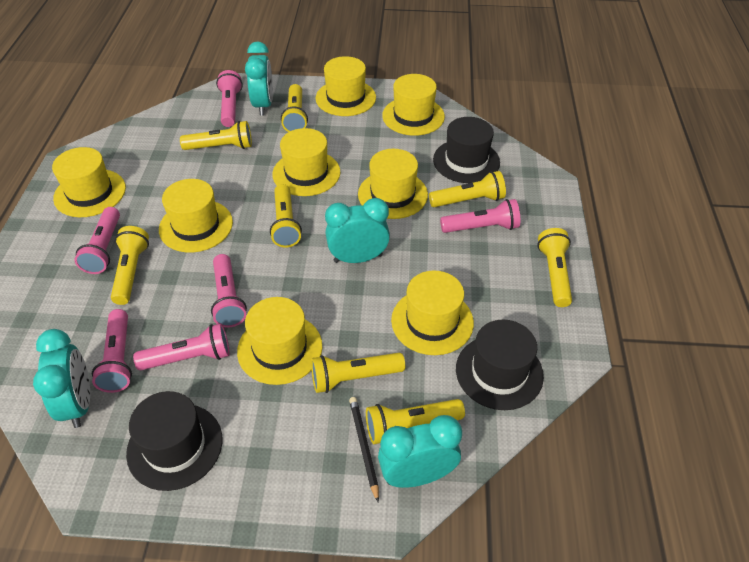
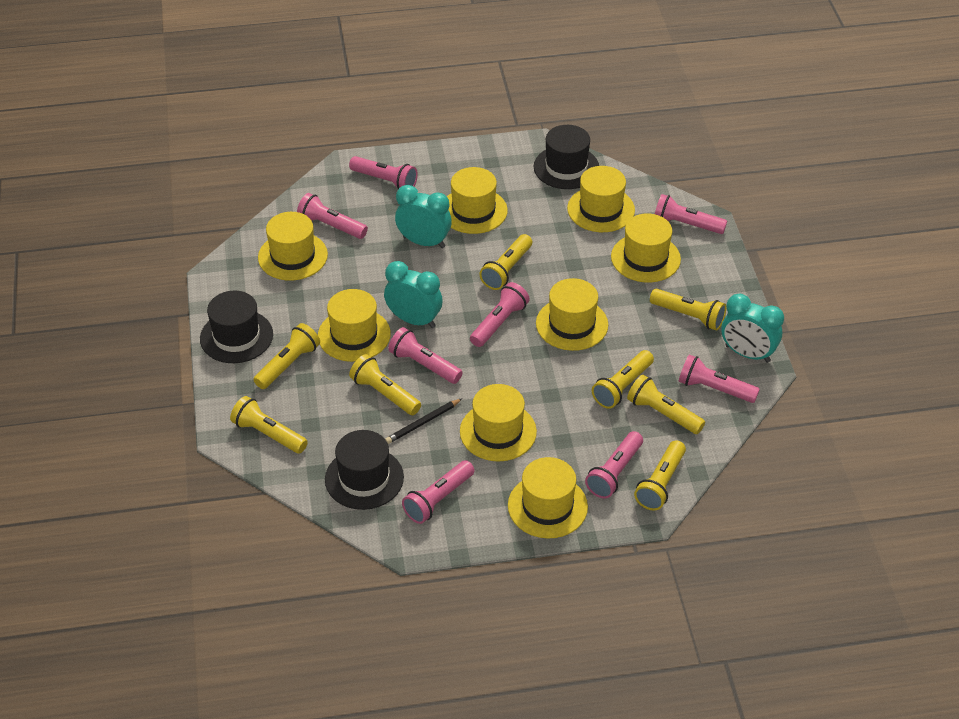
pink flashlight: [74,207,120,274] [92,309,132,393] [133,323,230,370] [211,254,247,327] [216,70,243,127] [440,199,520,233] = 6 -> [297,193,368,239] [349,156,418,189] [388,327,463,384] [402,460,475,524] [470,282,530,347] [585,431,643,498] [655,194,727,234] [679,355,760,403] = 8
turquoise clock: [33,329,90,428] [245,41,273,116] [325,198,390,263] [378,415,462,488] = 4 -> [384,261,443,328] [395,185,452,248] [721,294,784,363] = 3

